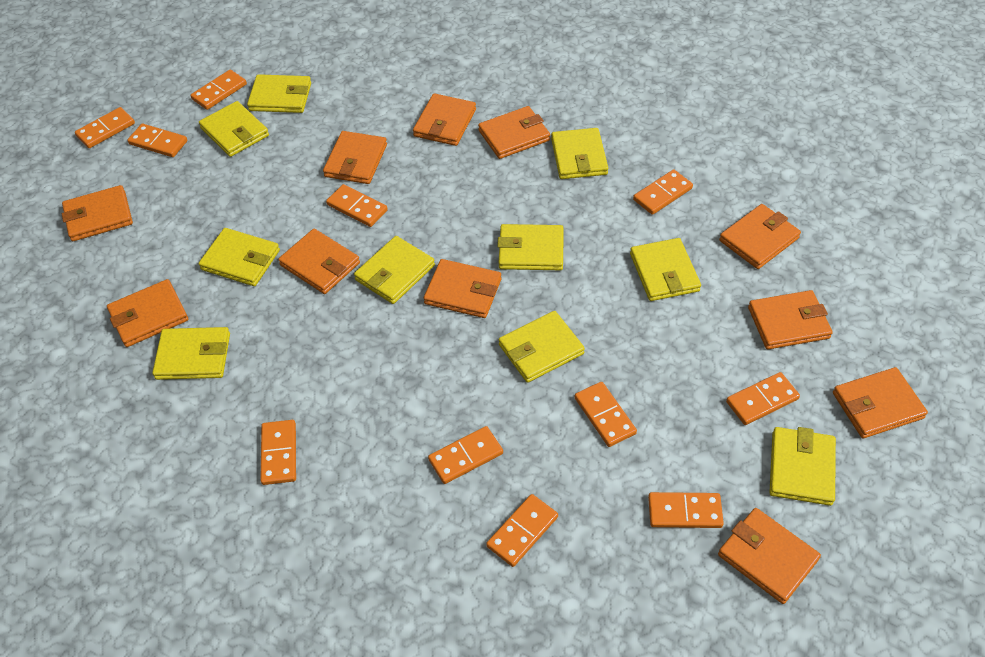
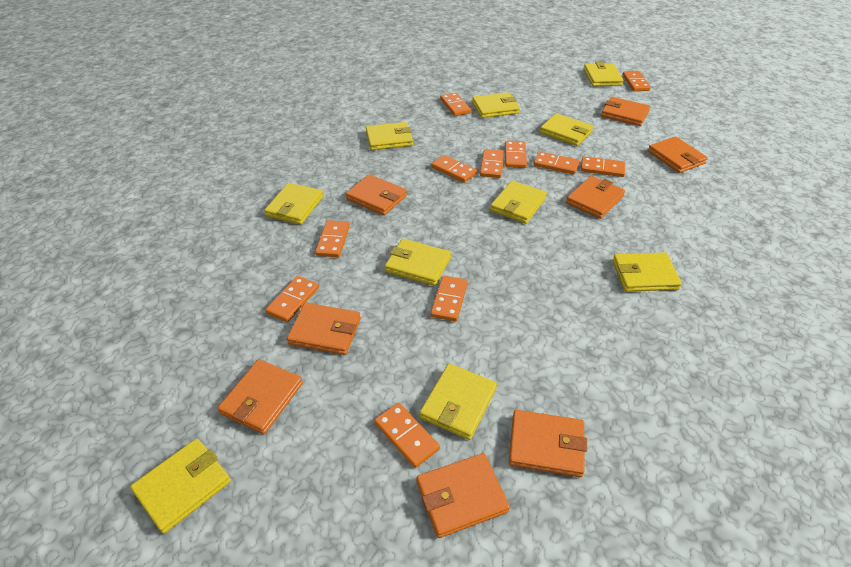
orange wallet: [62,185,133,241] [107,279,188,347] [278,229,360,294] [323,131,387,184] [413,93,476,146] [424,259,501,318] [478,106,550,159] [718,508,821,604] [719,204,801,269] [748,290,833,349] [833,367,928,438] = 11 -> [218,359,303,434] [287,303,361,355] [346,174,407,215] [416,453,510,538] [509,410,587,477] [566,176,625,219] [601,97,650,126] [648,137,708,173] = 8

